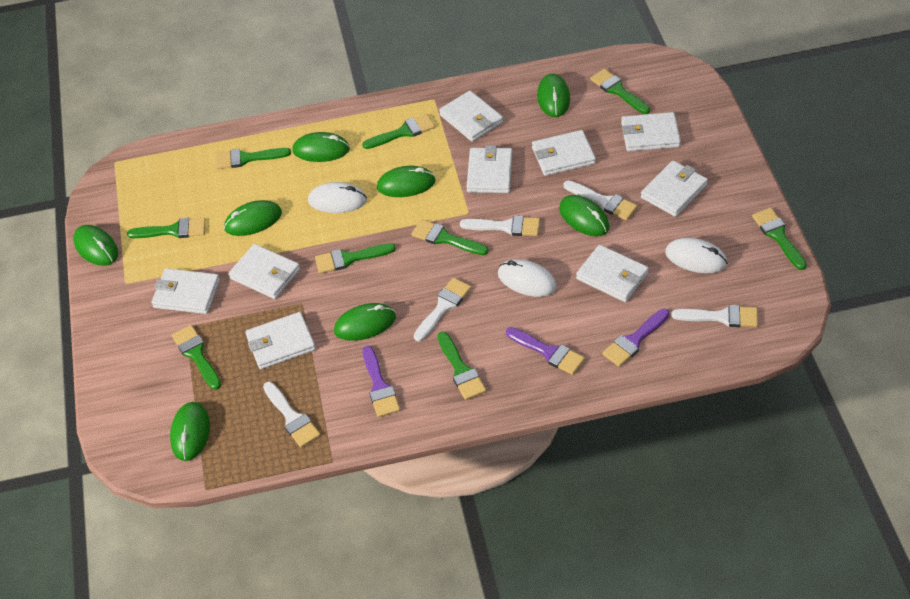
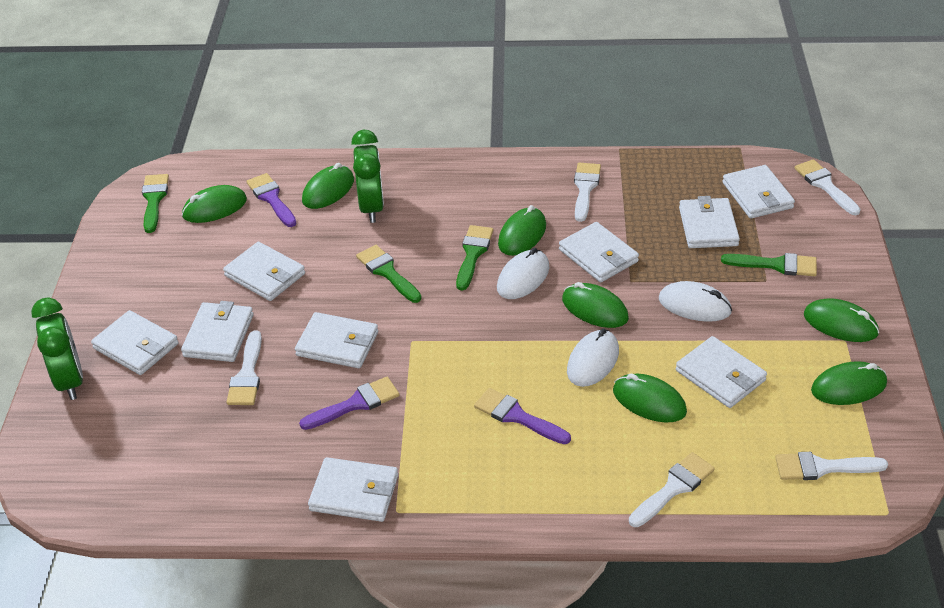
green brush: [127,218,206,238] [172,325,221,390] [215,148,291,169] [315,243,396,274] [362,114,435,149] [411,219,488,255] [437,332,486,400] [590,69,650,114] [752,208,807,270] = 9 -> [142,174,169,233] [356,245,422,303] [456,225,493,291] [721,253,817,276] = 4
green clock: none = 0 -> [31,298,83,400] [351,130,384,223] = 2
green mouse: [73,225,118,266] [170,402,210,461] [224,200,282,236] [292,132,350,162] [334,303,396,341] [377,166,435,197] [537,74,570,117] [559,195,609,236] = 8 -> [182,185,247,223] [302,163,354,209] [498,205,546,256] [562,282,629,328] [613,374,687,423] [804,298,879,342] [811,361,887,405] = 7

